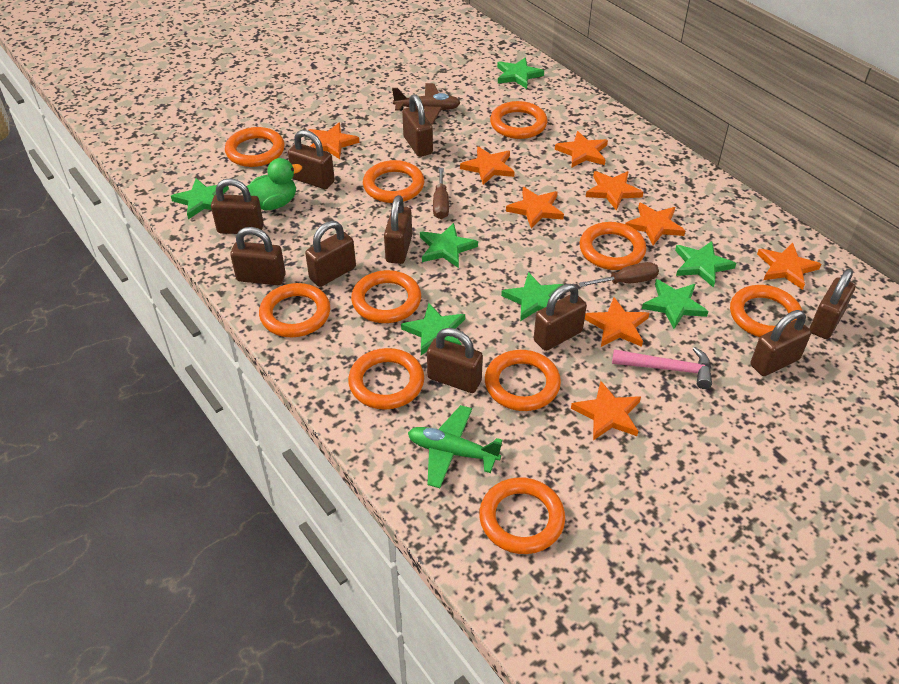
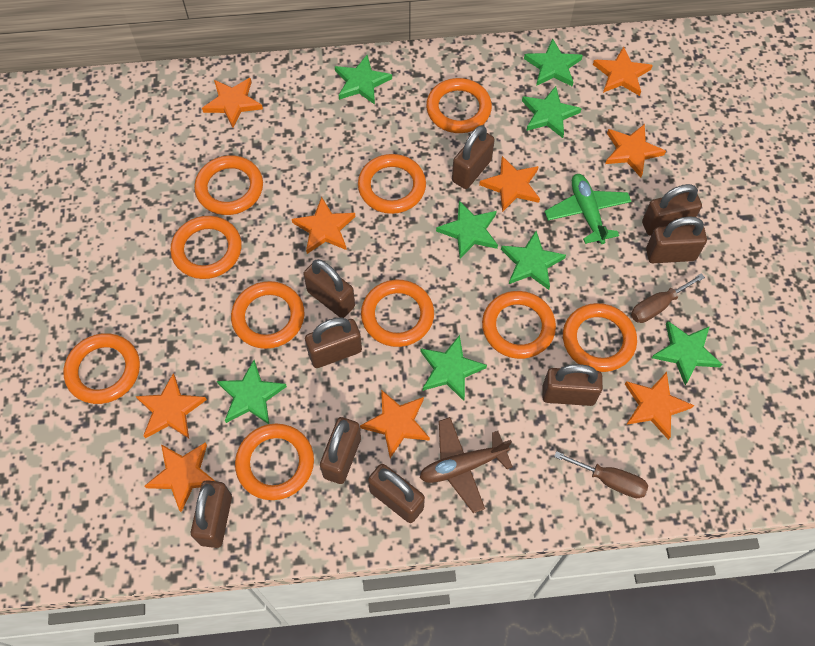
brown padlock: [211,178,264,235] [230,227,286,285] [288,130,335,189] [305,221,356,287] [384,195,412,264] [402,94,433,157] [427,328,483,393] [534,284,587,351] [750,310,811,376] [810,269,855,339] = 10 -> [191,480,232,548] [303,259,355,318] [305,318,362,368] [320,417,361,484] [368,464,425,523] [452,125,495,189] [542,364,603,406] [642,184,702,236] [646,216,707,263] = 9
green duck: [247,158,302,211] = 1 -> none = 0
green star: [171,178,229,219] [401,303,465,355] [420,223,478,268] [497,57,544,89] [501,272,564,321] [642,279,708,329] [675,241,736,288] = 7 -> [217,360,287,424] [335,55,392,105] [420,335,487,401] [436,201,498,259] [501,231,566,290] [522,86,582,138] [524,39,583,87] [652,321,722,385] = 8
pink hammer: [612,347,712,389] = 1 -> none = 0

